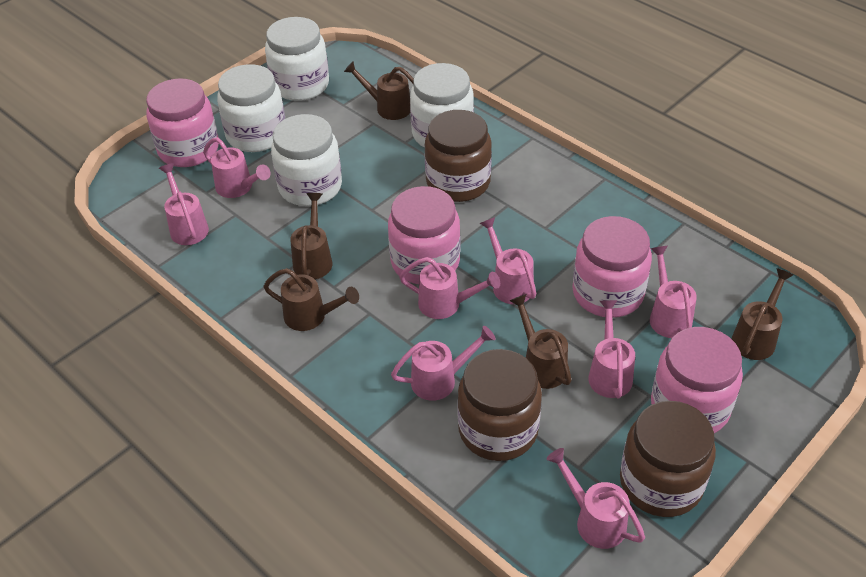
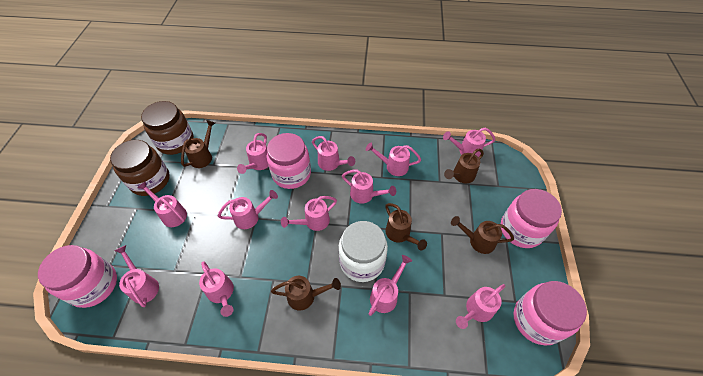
brown jar: [425,110,492,202] [457,349,542,461] [620,401,716,517] = 3 -> [110,140,170,196] [141,101,194,155] = 2
pink watering can: [159,163,209,245] [203,137,271,198] [391,326,496,401] [399,257,500,319] [479,217,536,304] [546,448,645,549] [588,300,635,399] [650,246,697,338] = 8 -> [115,245,159,307] [137,181,187,227] [199,261,234,317] [218,190,278,229] [237,133,268,174] [281,196,337,231] [312,136,355,171] [342,170,396,204] [366,143,421,176] [369,255,412,316] [443,128,495,157] [456,284,505,329] = 12
white jar: [217,64,285,152] [265,17,329,101] [271,114,342,206] [410,63,474,147] = 4 -> [339,221,388,282] = 1

